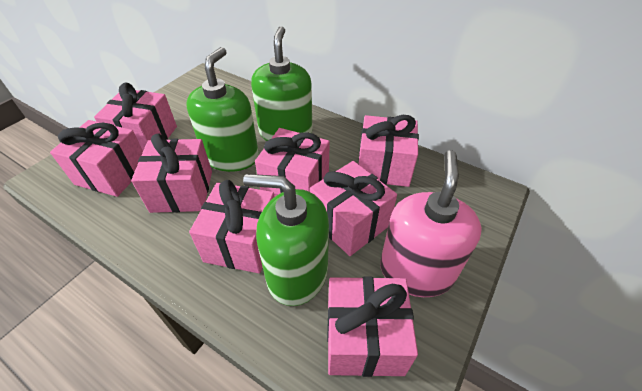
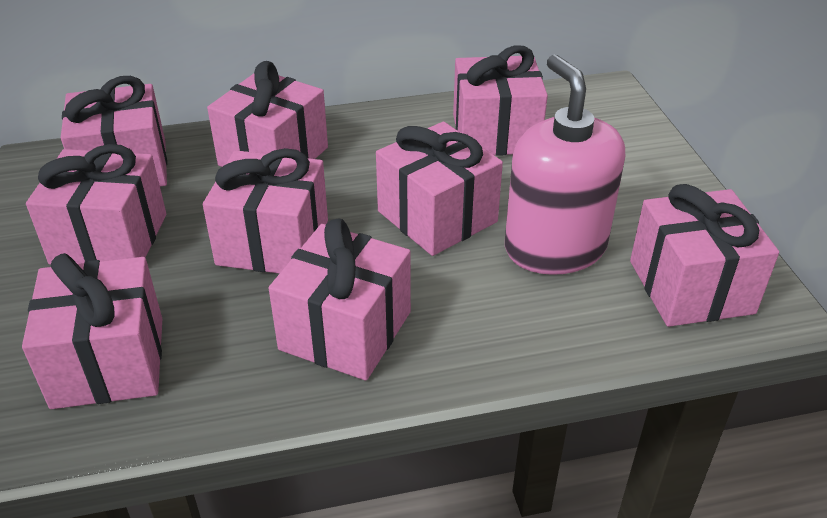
green soap dispenser: [186,47,259,172] [243,174,329,306] [251,26,312,141] = 3 -> none = 0
pink gift: [50,120,143,197] [94,83,177,151] [131,134,212,213] [189,180,274,273] [255,128,330,197] [310,161,397,256] [327,277,418,377] [358,115,419,187] = 8 -> [22,253,162,409] [26,144,166,265] [61,76,167,186] [203,148,328,274] [207,61,328,167] [269,218,411,381] [376,122,503,256] [453,45,548,156] [630,184,779,327] = 9

